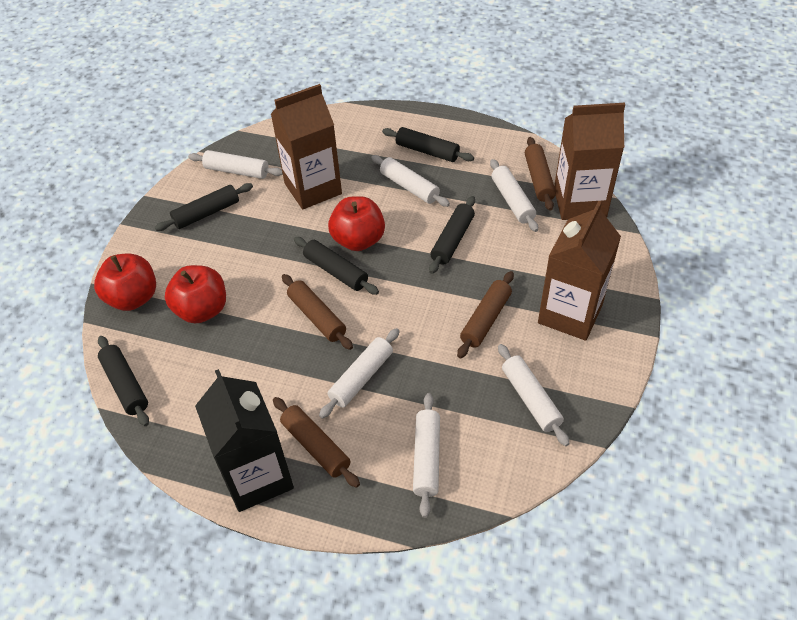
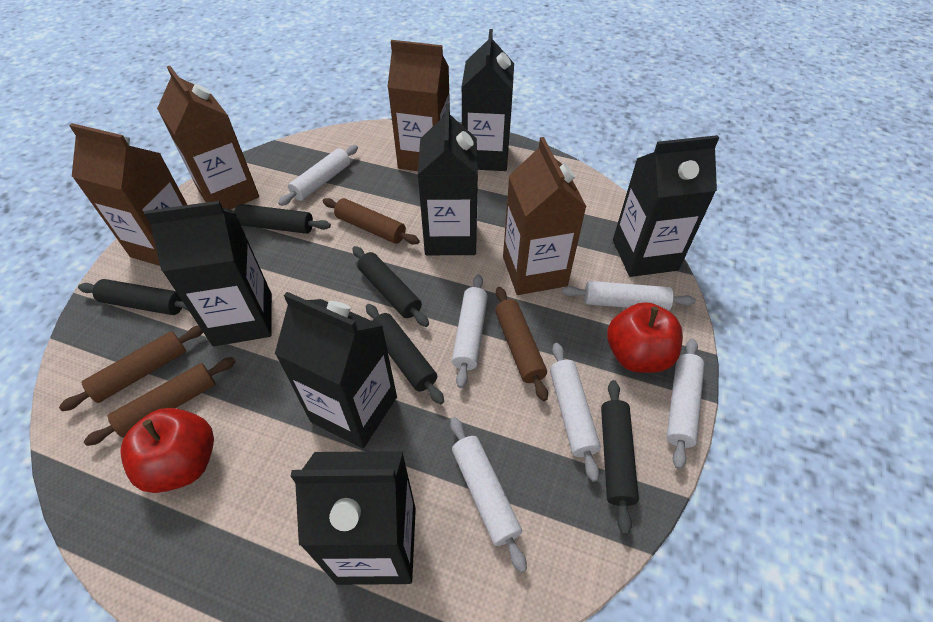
black carton: [195,369,294,512] = 1 -> [144,201,272,346] [275,292,397,448] [291,451,416,585] [418,104,478,255] [461,29,514,171] [613,135,719,277] = 6
brown carton: [271,84,342,209] [538,201,621,341] [554,103,625,220] = 3 -> [69,123,187,266] [157,66,259,209] [388,40,450,171] [503,137,587,295] = 4
red apple: [94,254,156,311] [165,265,226,324] [328,196,385,251] = 3 -> [120,408,214,493] [607,302,683,373] = 2

